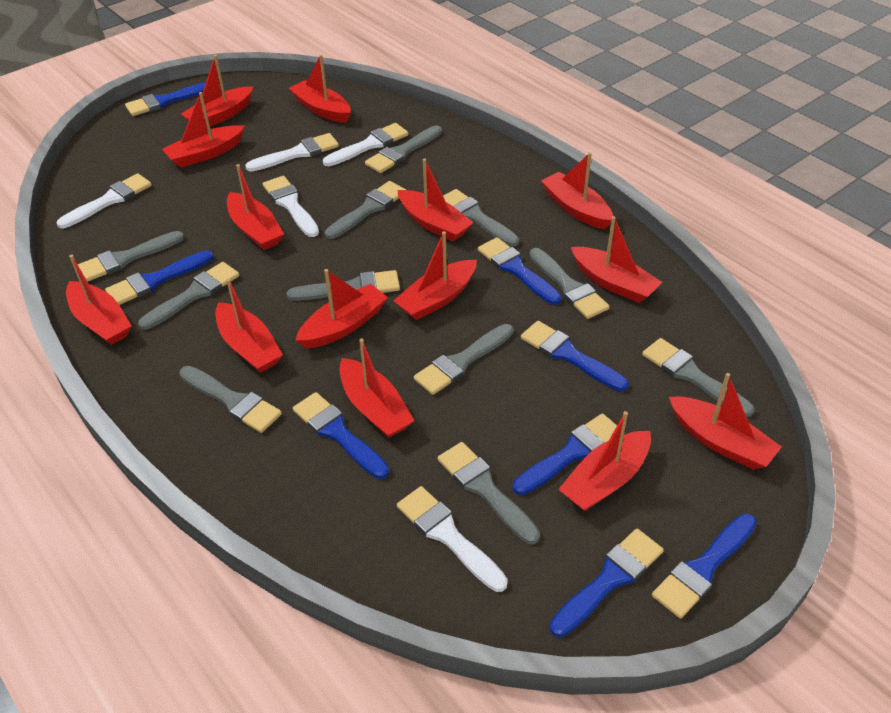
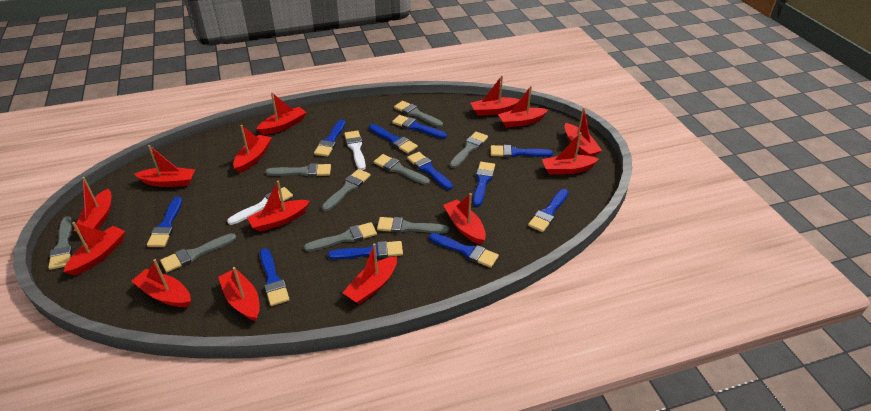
blue brush: [105,250,214,305] [125,82,206,116] [293,392,389,479] [478,237,562,305] [513,413,617,495] [521,321,629,392] [550,529,664,637] [652,513,757,618] = 8 -> [147,197,182,247] [260,248,290,306] [314,119,345,157] [328,241,403,259] [369,124,418,154] [392,115,447,139] [407,152,453,190] [429,233,499,268] [473,162,495,207] [490,145,553,157] [528,189,568,232] = 11
grey brush: [78,231,184,282] [138,262,239,330] [179,366,282,433] [287,270,400,301] [325,181,406,239] [365,125,442,173] [414,324,513,395] [438,442,540,544] [443,189,519,247] [529,248,610,319] [642,338,755,417] = 11 -> [48,216,73,270] [160,233,236,272] [265,163,331,177] [304,222,377,252] [322,169,371,211] [374,154,430,185] [377,217,449,233] [394,101,443,127] [450,132,488,168] = 9
white brush: [57,173,152,229] [245,133,339,172] [263,176,319,237] [323,123,408,166] [397,486,508,592] = 5 -> [227,187,293,225] [344,131,366,170] = 2

